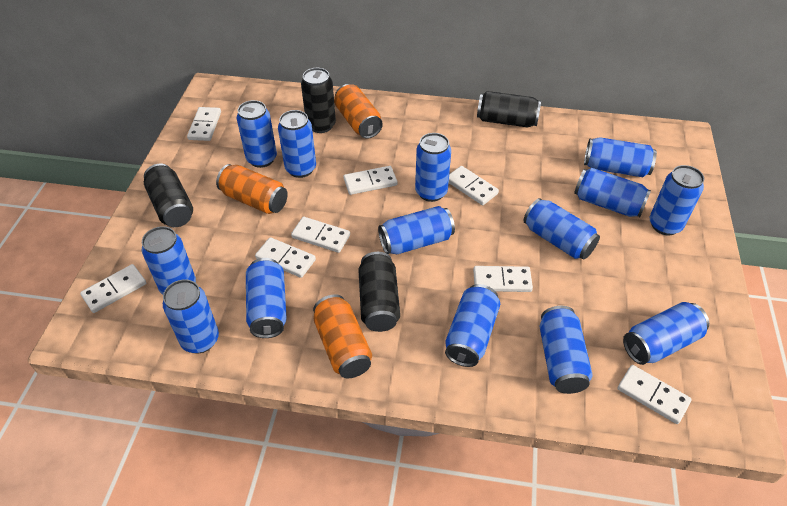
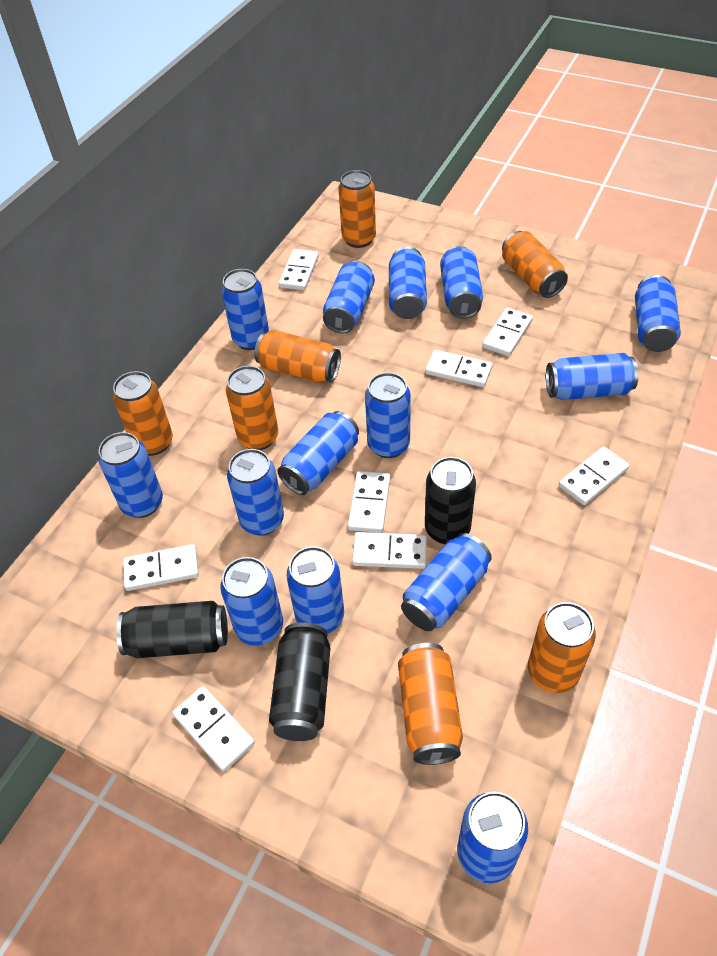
black can: [144,164,193,227] [301,68,336,133] [358,252,400,332] [477,91,541,127] = 4 -> [116,601,228,658] [269,622,330,741] [425,457,476,544] = 3
orange can: [216,164,288,214] [313,294,372,378] [334,84,383,139] = 3 -> [113,371,173,456] [226,366,278,450] [254,330,341,383] [338,170,376,248] [398,643,463,765] [502,231,568,298] [528,602,596,693] = 7

